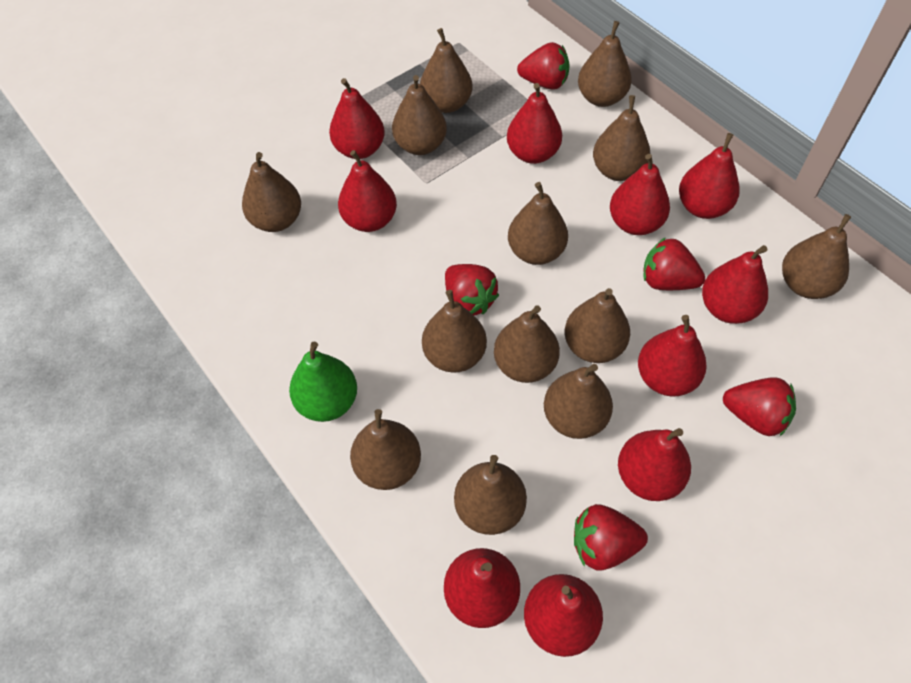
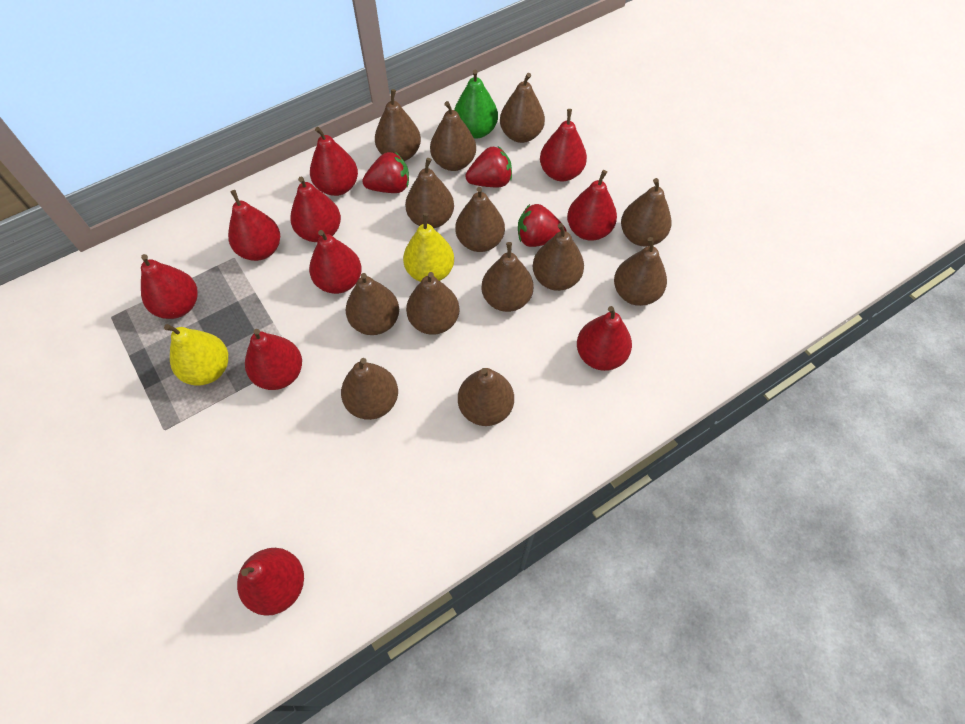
red strawberry: [445,264,499,316] [517,42,569,90] [574,504,648,571] [643,237,705,290] [723,377,796,436] = 5 -> [362,152,409,193] [466,146,512,187] [518,204,567,247] = 3
yellow pear: none = 0 -> [164,324,228,386] [403,213,454,282] = 2

